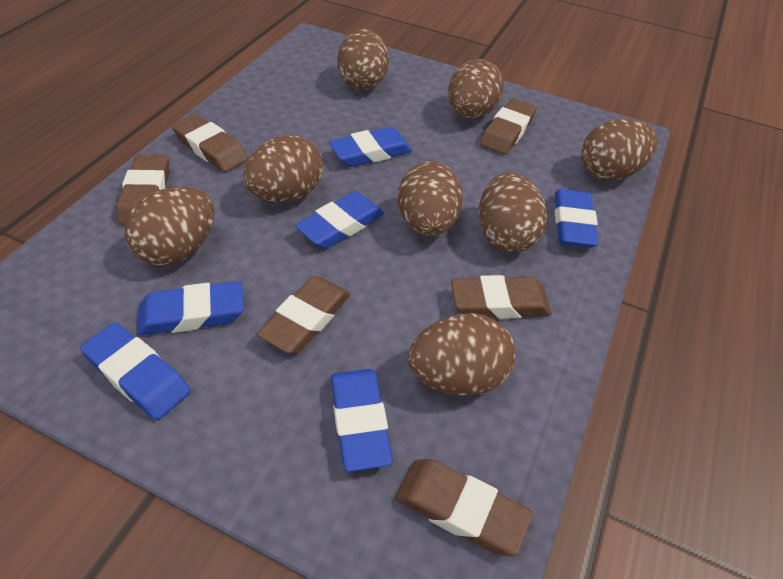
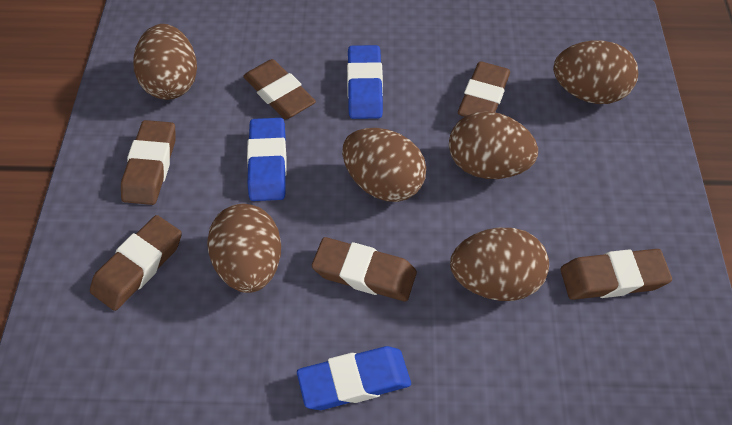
blue eraser: [80,322,191,420] [137,281,244,335] [295,191,384,249] [329,127,412,167] [331,369,393,472] [555,189,598,247] = 6 -> [247,118,287,201] [297,346,411,410] [347,45,383,119] = 3
brown egg: [124,186,215,266] [243,135,323,202] [337,29,389,90] [398,161,463,236] [408,313,515,396] [448,59,504,118] [479,172,547,252] [581,119,658,181] = 8 -> [133,24,197,100] [207,204,281,293] [342,128,426,202] [449,111,538,179] [450,228,549,301] [553,40,638,104] = 6

